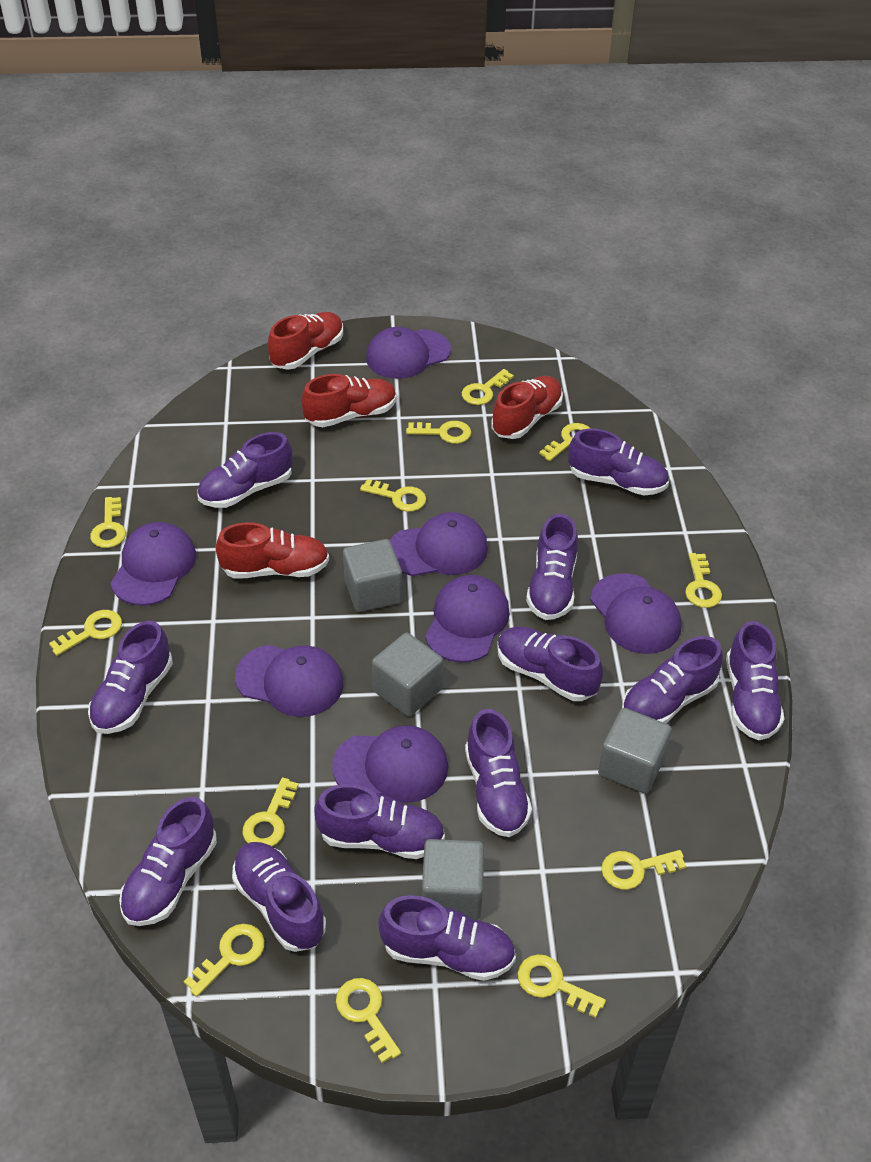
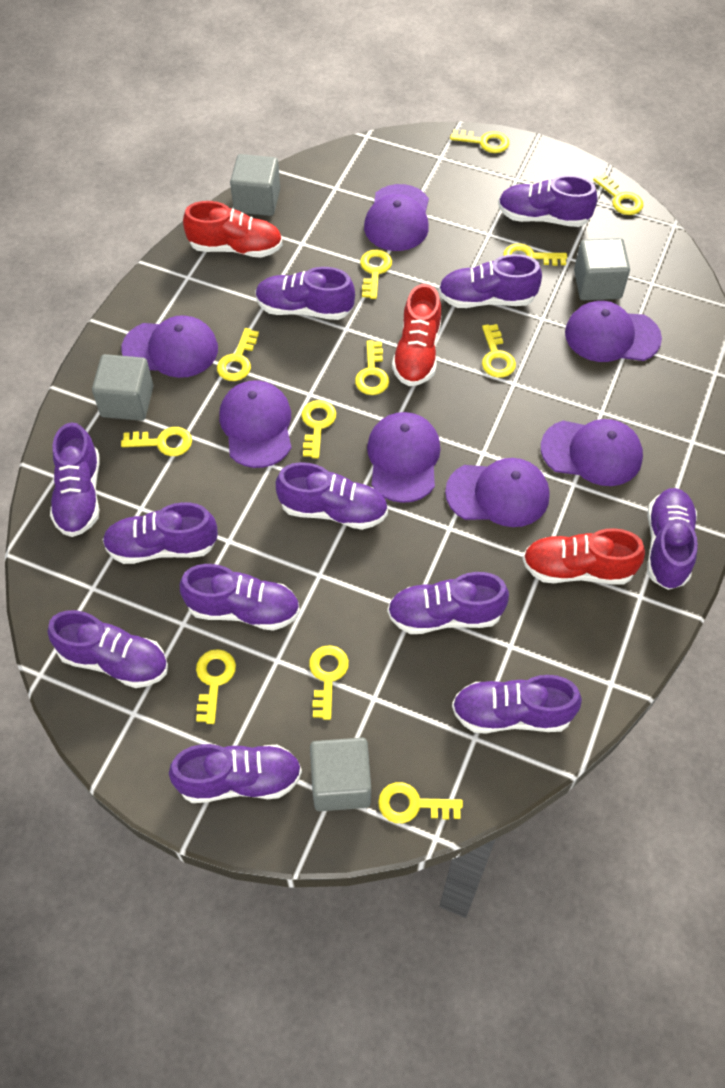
red shoe: [216,522,329,579] [268,312,343,370] [301,374,396,427] [491,376,563,439] = 4 -> [183,201,283,258] [392,284,442,386] [522,528,645,584] = 3

